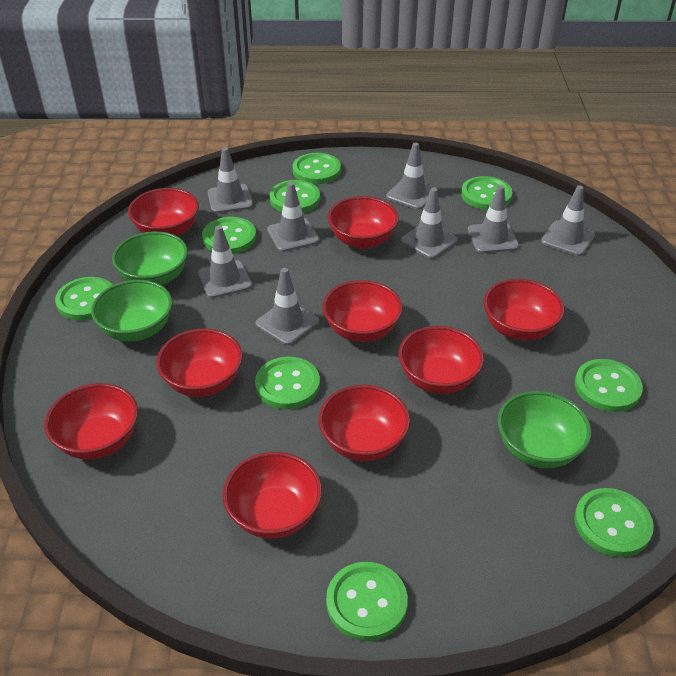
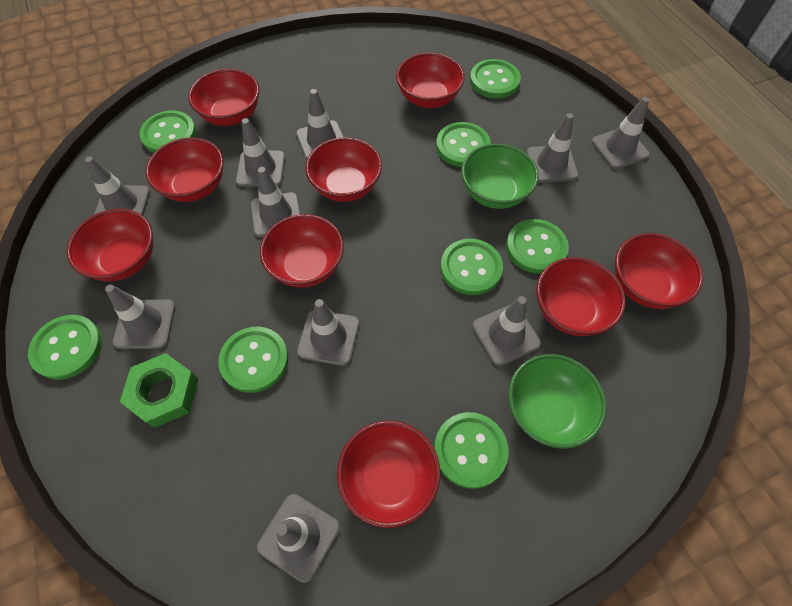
green bowl: [91,280,172,342] [112,231,188,285] [497,391,591,468] = 3 -> [461,144,539,209] [508,354,606,449] = 2
green button: [55,277,112,321] [202,217,256,254] [255,357,320,409] [269,180,320,213] [293,153,341,184] [326,562,408,641] [461,176,513,210] [574,488,654,557] [575,359,643,412] = 9 -> [28,315,102,380] [139,111,196,153] [218,326,288,393] [434,412,509,489] [436,122,491,167] [440,239,503,295] [470,59,521,99] [506,219,569,274] = 8
green nut: none = 0 -> [120,353,198,428] = 1
grey traffic cone: [198,225,252,298] [208,147,253,213] [255,268,319,345] [267,182,319,252] [386,142,438,210] [401,188,458,259] [468,185,519,253] [541,185,595,256] = 8 -> [85,156,150,215] [105,284,175,349] [236,118,285,187] [251,167,301,238] [257,494,340,583] [296,89,344,160] [297,299,359,366] [472,296,541,366] [526,113,579,183] [592,97,650,169] = 10

